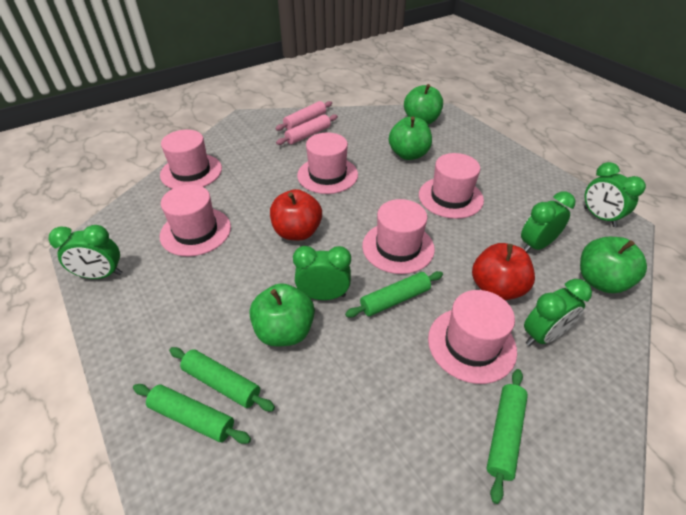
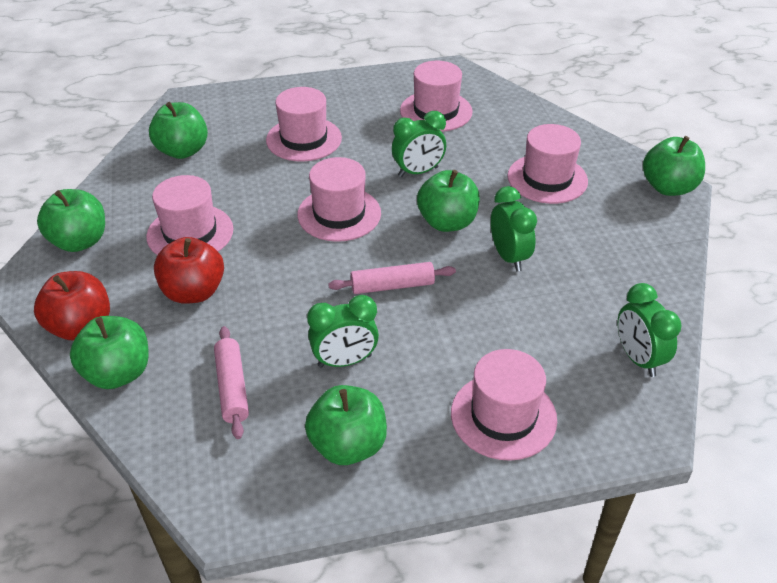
green apple: [250,283,315,346] [389,116,432,160] [404,84,443,124] [580,237,647,293] = 4 -> [37,189,105,252] [70,316,149,389] [149,102,208,159] [305,385,387,465] [417,170,480,232] [643,136,705,196] = 6
green clock: [49,225,122,279] [293,246,351,300] [521,191,575,252] [524,279,592,346] [584,162,646,227] = 5 -> [307,295,379,368] [392,111,446,177] [491,186,537,271] [618,283,682,377] = 4
green rolling pin: [133,384,251,444] [169,347,275,411] [345,271,443,318] [486,369,528,504] = 4 -> none = 0

